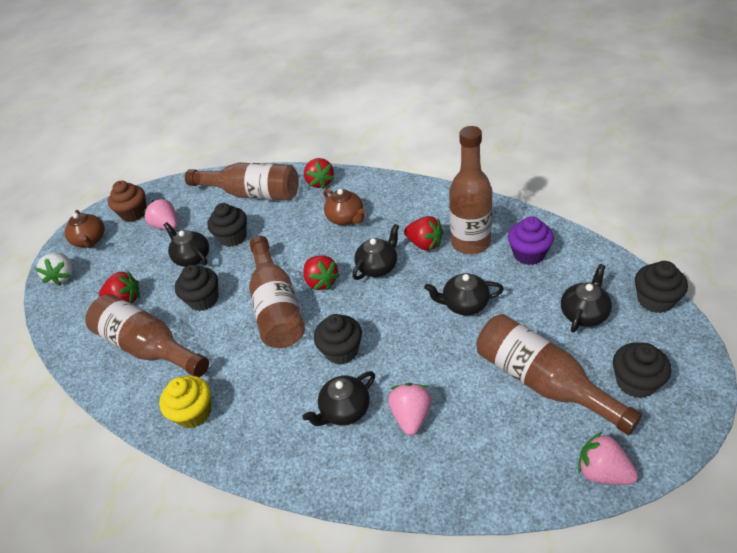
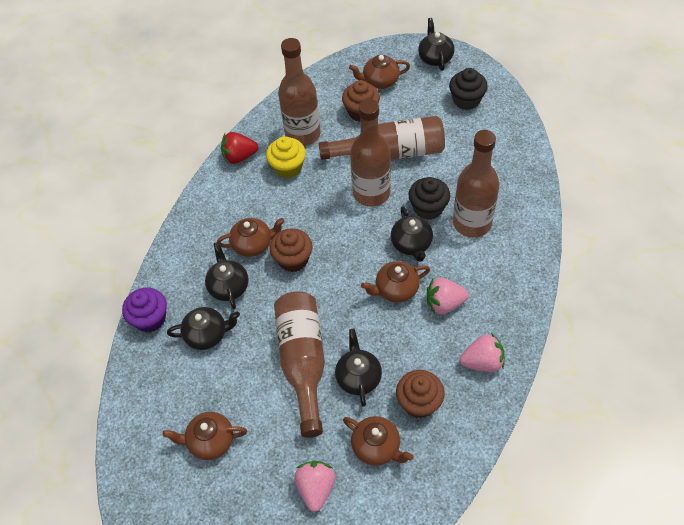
black cupcake: [175,265,218,311] [207,203,247,247] [314,314,362,364] [613,342,671,398] [635,261,688,313] = 5 -> [409,177,450,220] [449,68,488,110] = 2
brown cupcake: [108,181,147,222] = 1 -> [270,228,312,272] [342,80,380,122] [396,370,445,418] = 3
brown teapot: [64,210,105,248] [323,189,365,225] = 2 -> [162,412,247,460] [217,218,285,257] [343,416,414,466] [349,55,410,89] [361,261,430,302] = 5
red strawberry: [99,271,140,304] [303,255,340,290] [304,158,334,189] [404,216,444,251] = 4 -> [221,132,258,164] = 1
white strawberry: [35,253,73,286] = 1 -> none = 0

